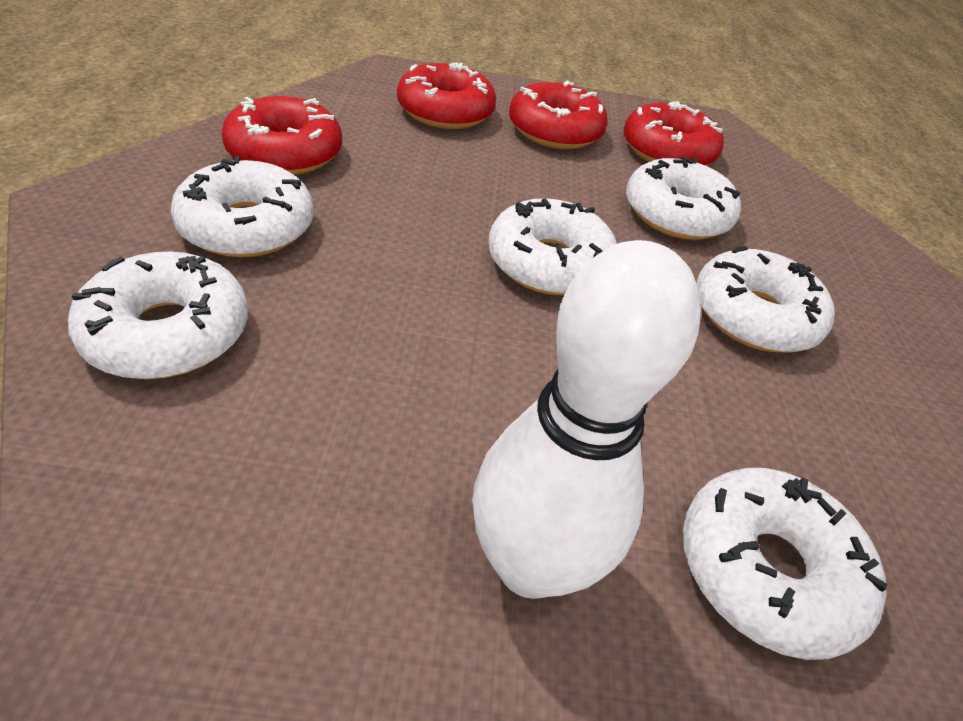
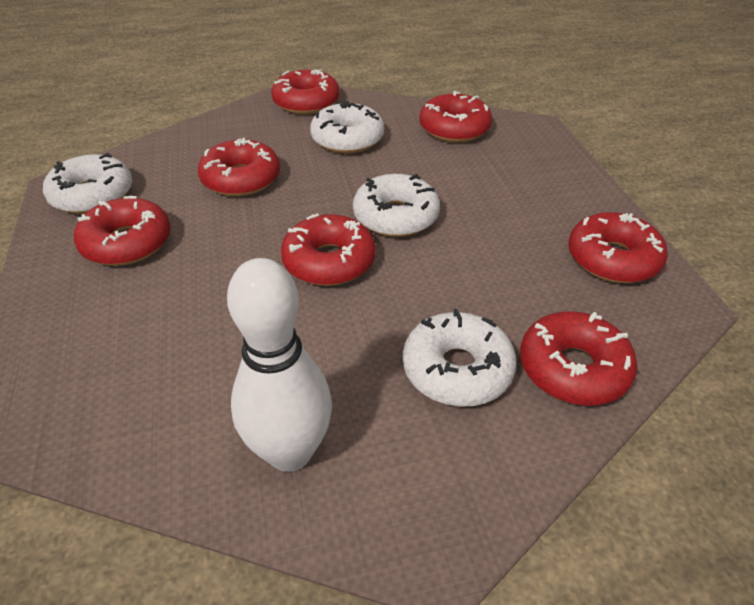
red donut: [222,96,342,175] [397,62,496,129] [509,80,608,149] [624,101,724,166] = 4 -> [74,196,171,266] [198,138,280,196] [271,69,340,114] [281,213,376,286] [419,91,492,142] [520,311,637,406] [568,212,668,283] = 7
white donut: [68,252,248,379] [170,156,314,257] [488,198,617,295] [626,157,741,240] [683,468,888,660] [696,246,835,352] = 6 -> [43,153,132,214] [310,101,384,153] [353,174,440,237] [403,308,517,407] = 4

